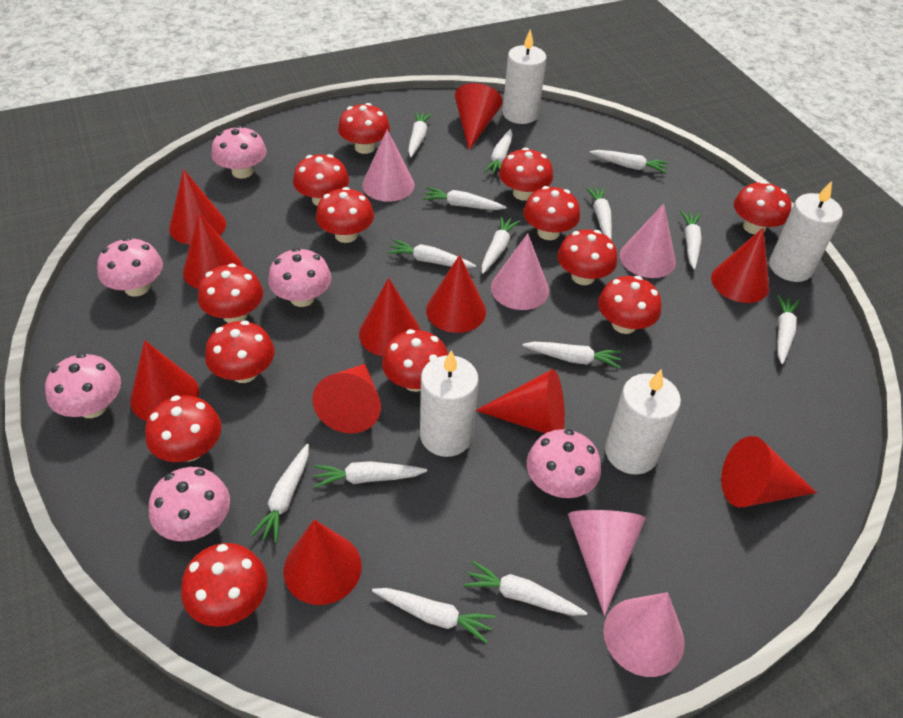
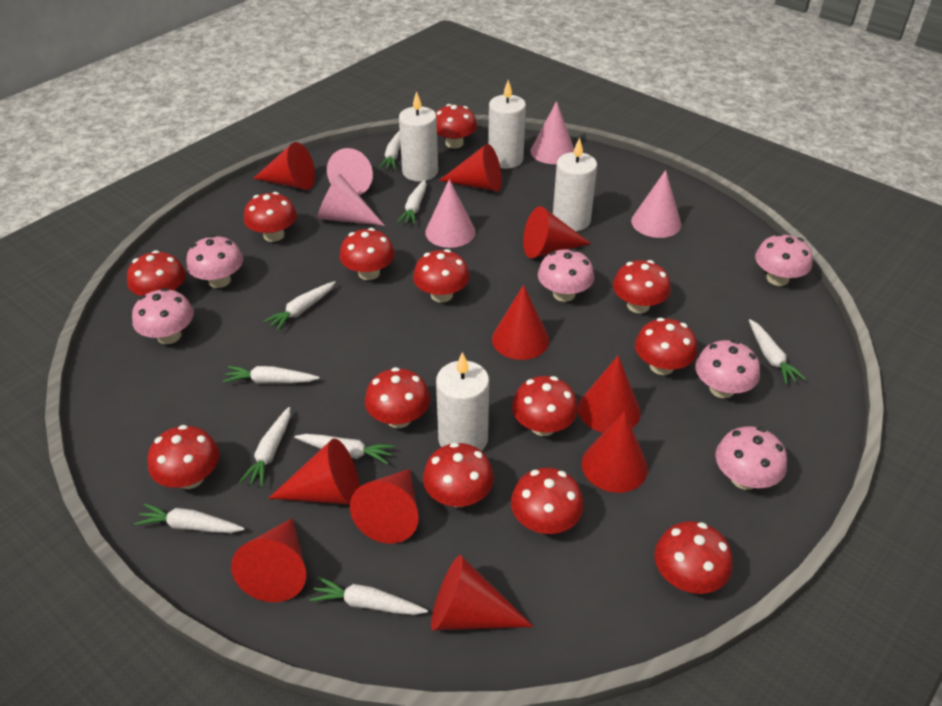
red cone: [130,340,199,421] [169,169,226,244] [183,213,243,289] [283,519,361,605] [313,364,381,434] [359,278,421,356] [426,255,486,333] [455,83,503,150] [476,369,565,433] [711,228,769,303] [721,436,817,507] = 11 -> [231,518,306,602] [253,142,315,190] [268,439,360,505] [350,469,419,544] [431,555,534,630] [439,144,502,192] [492,285,549,360] [523,206,591,258] [578,355,641,433] [582,411,648,493] = 10
white carrot: [250,444,309,543] [314,461,427,488] [372,588,496,644] [387,239,476,268] [408,111,432,157] [423,187,507,210] [464,561,587,616] [482,216,520,274] [484,129,513,174] [522,342,622,369] [585,187,612,239] [590,150,669,173] [680,211,702,270] [777,295,799,364] = 14 -> [134,504,245,533] [223,366,319,384] [239,407,290,487] [264,281,336,331] [294,434,395,464] [310,577,428,615] [379,130,400,169] [397,179,427,225] [749,319,806,384] = 9

